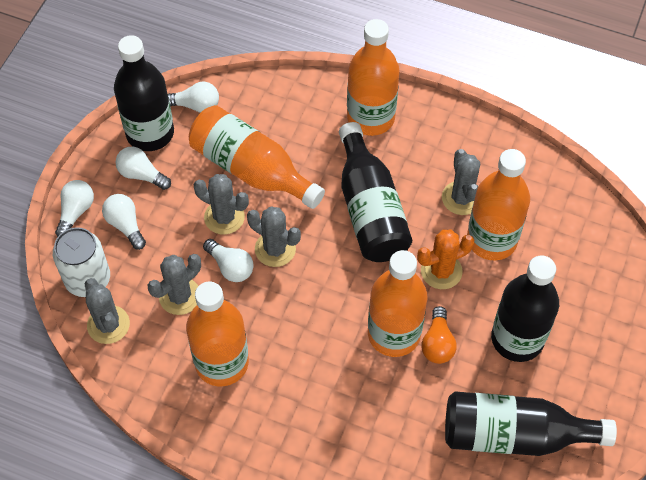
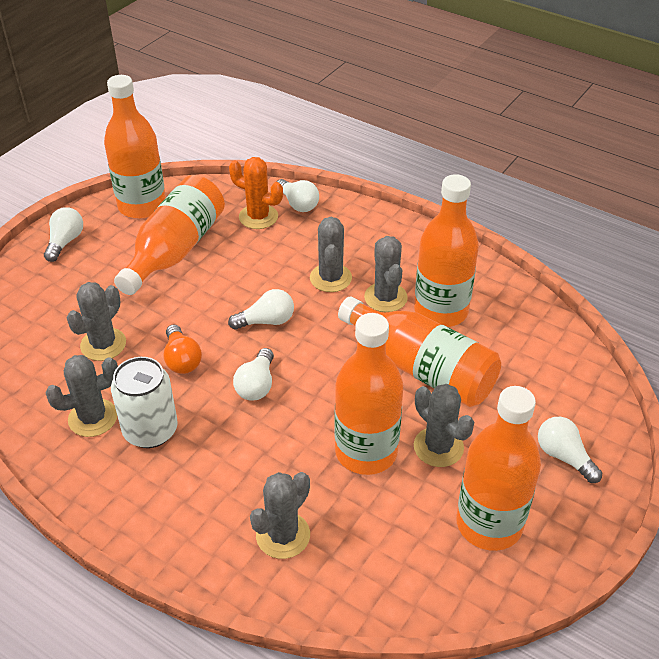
black bottle: [114,35,174,151] [339,122,412,262] [445,391,617,456] [491,256,559,362] = 4 -> none = 0
grey cactus: [85,278,130,344] [148,254,201,315] [193,174,249,235] [247,206,301,267] [442,149,480,215] = 5 -> [45,355,118,437] [67,282,126,361] [250,472,310,559] [310,217,352,292] [364,236,408,312] [414,384,474,467] = 6
orange bottle: [186,282,249,387] [189,105,325,209] [347,19,400,136] [368,250,428,357] [467,149,530,261] = 5 -> [104,75,166,219] [114,175,225,295] [334,313,404,475] [338,296,501,407] [414,174,479,327] [456,386,541,551] = 6

